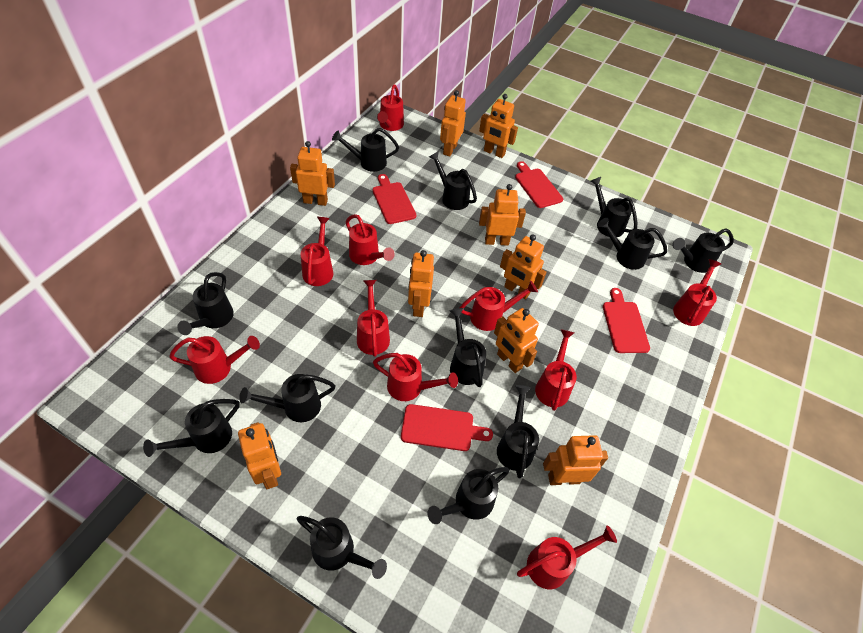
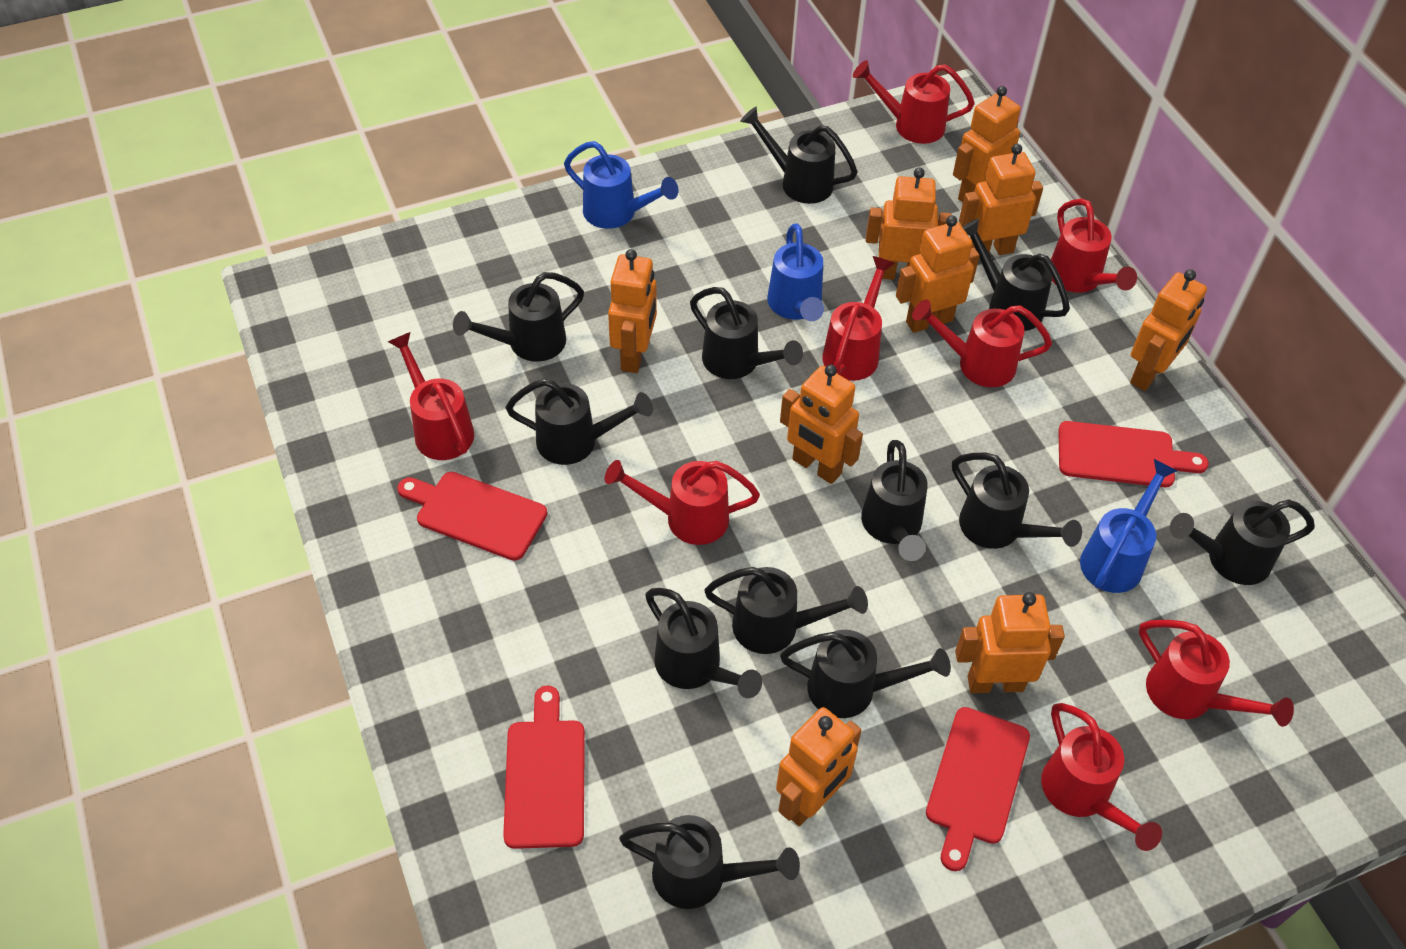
blue watering can: none = 0 -> [564,141,679,229] [767,224,824,321] [1080,459,1178,593] = 3
red watering can: [169,336,260,384] [300,217,334,286] [346,214,395,265] [357,280,390,357] [373,353,458,401] [377,85,404,131] [460,281,538,331] [517,525,617,589] [535,329,577,411] [673,259,721,326] = 10 -> [388,332,474,460] [605,460,760,545] [822,256,895,381] [853,60,975,144] [912,300,1052,387] [1041,703,1162,851] [1051,199,1137,293] [1139,620,1294,727] = 8

